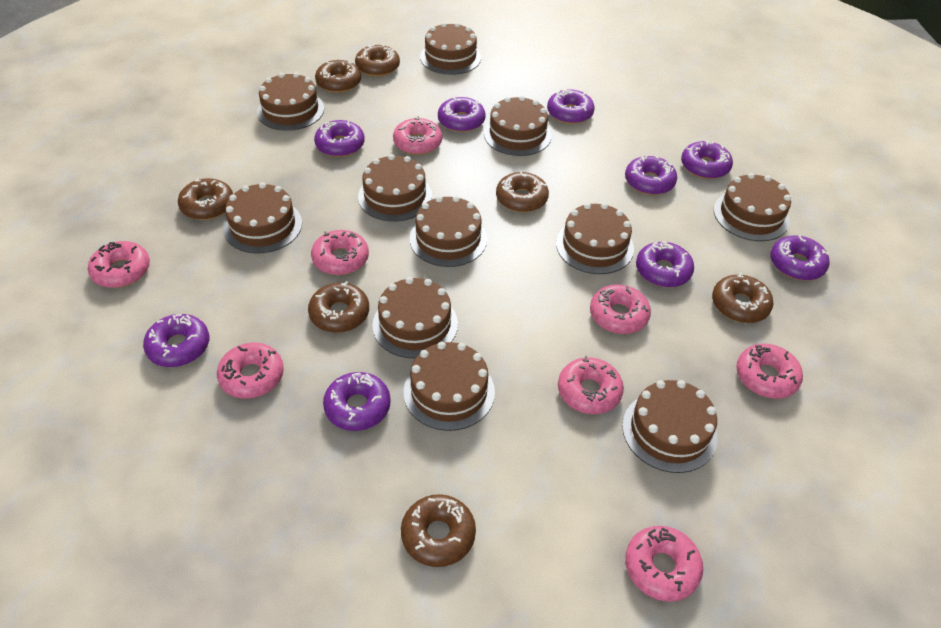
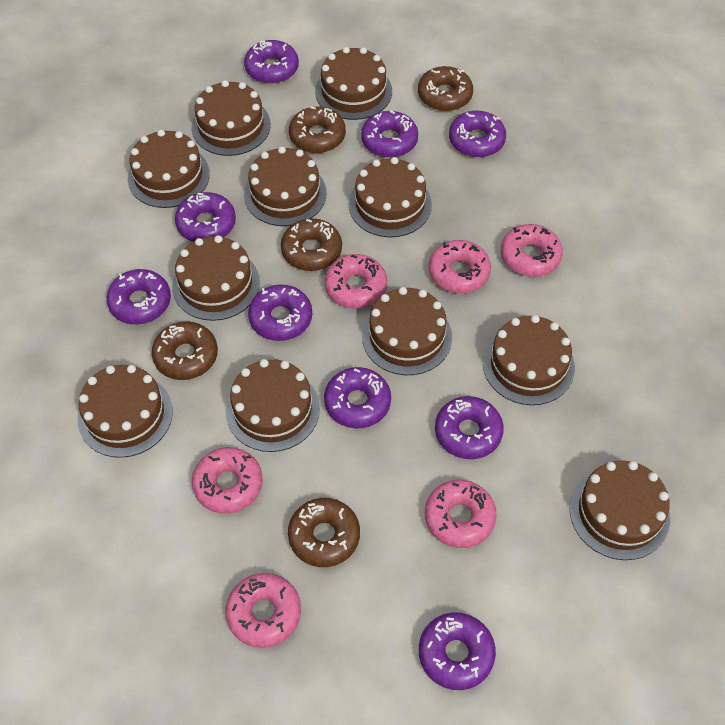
brown donut: [178,178,233,220] [308,281,369,333] [315,60,361,93] [355,44,400,77] [401,494,476,567] [496,172,549,212] [712,273,773,323] = 7 -> [152,322,218,380] [281,219,342,271] [288,498,360,567] [289,107,346,153] [418,66,473,111] = 5
pink donut: [88,241,150,288] [217,343,284,399] [311,230,369,275] [393,116,442,155] [558,356,624,414] [590,284,651,334] [625,526,703,602] [736,344,803,399] = 8 -> [192,447,263,514] [225,573,301,648] [324,254,387,309] [425,480,497,548] [429,240,491,294] [501,224,563,277] = 6

